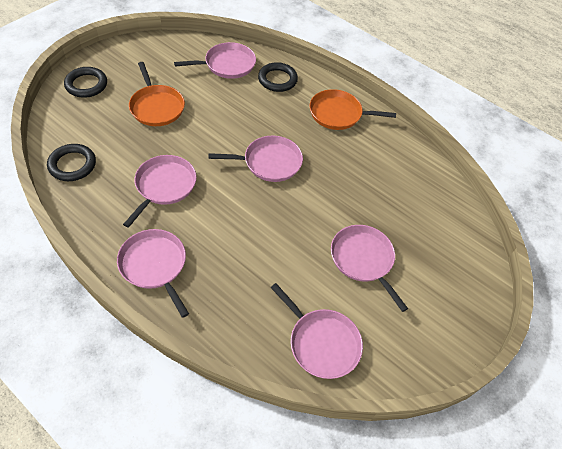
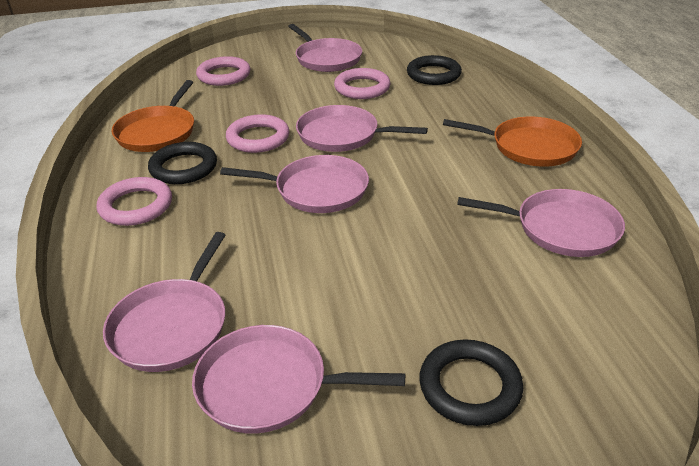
pink ring: none = 0 -> [97,177,172,226] [196,56,251,86] [226,114,289,153] [334,68,390,99] = 4

